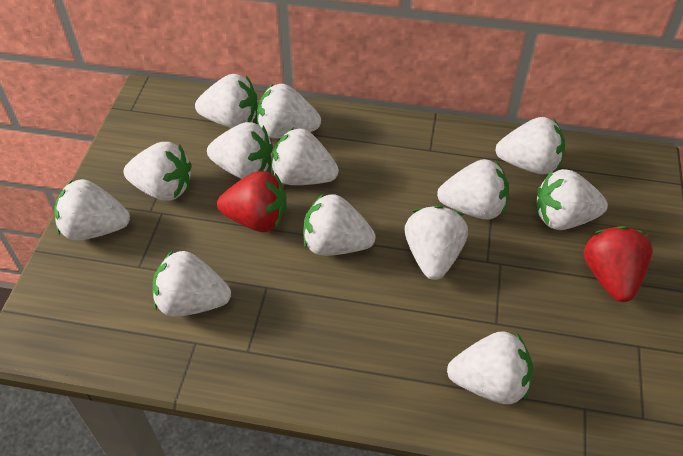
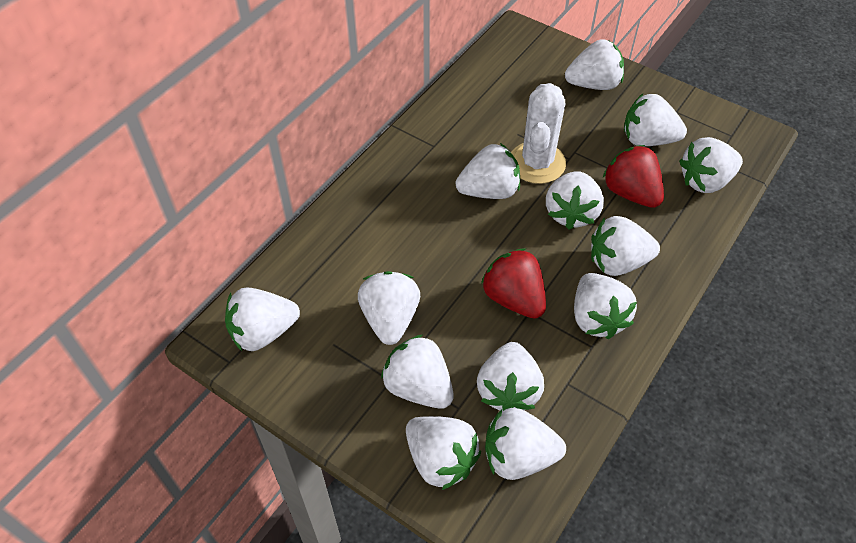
white cactus: none = 0 -> [511,83,566,184] = 1

